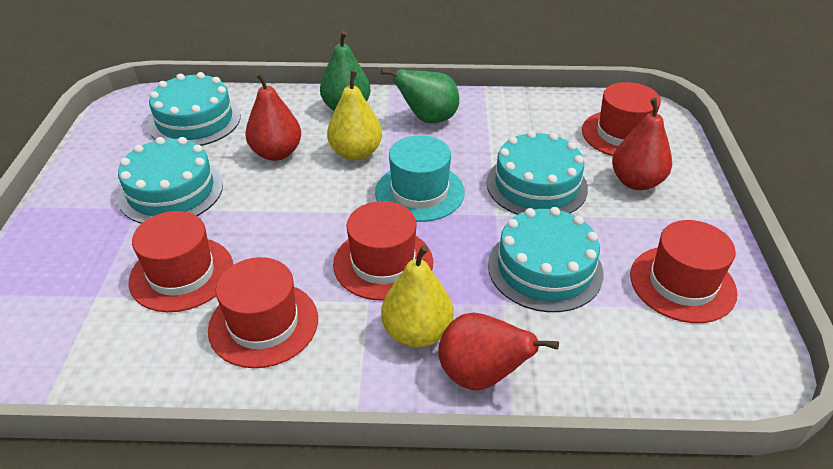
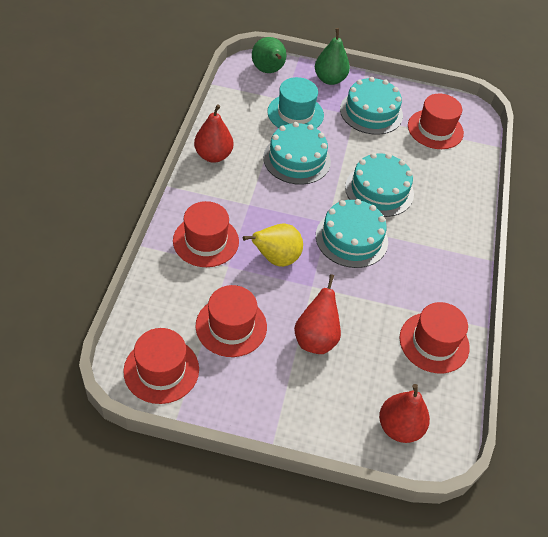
yellow pear: [327,71,382,161] [381,245,453,348] = 2 -> [243,224,303,267] = 1

